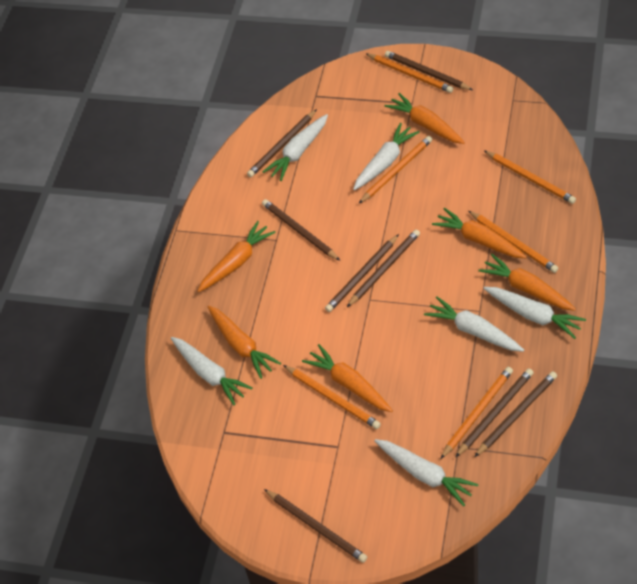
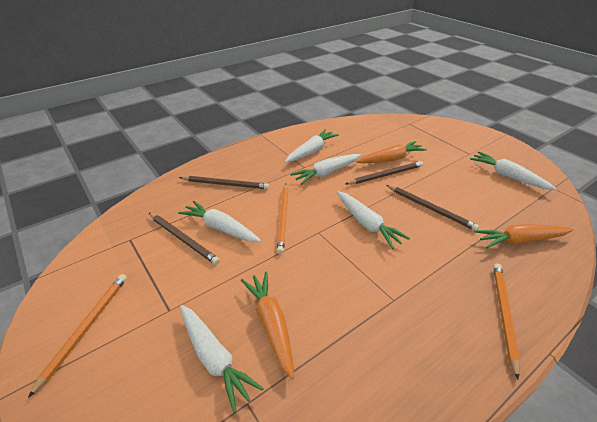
brown pencil: [247,109,317,177] [262,199,340,261] [264,489,367,563] [325,234,399,312] [347,229,420,307] [385,51,473,90] [455,368,534,457] [474,371,557,457] = 8 -> [149,213,220,265] [179,176,269,189] [345,161,423,185] [386,185,479,231] = 4
orange carrot: [198,221,276,292] [208,306,281,379] [302,344,393,412] [385,93,465,144] [432,208,527,258] [478,254,576,311] = 6 -> [241,272,294,379] [356,141,427,163] [475,224,574,248] = 3
orange pencil: [283,365,381,429] [359,136,432,203] [366,53,453,93] [441,367,513,459] [469,211,558,273] [484,151,576,204] = 6 -> [28,274,127,398] [277,184,288,254] [493,263,520,380] = 3

